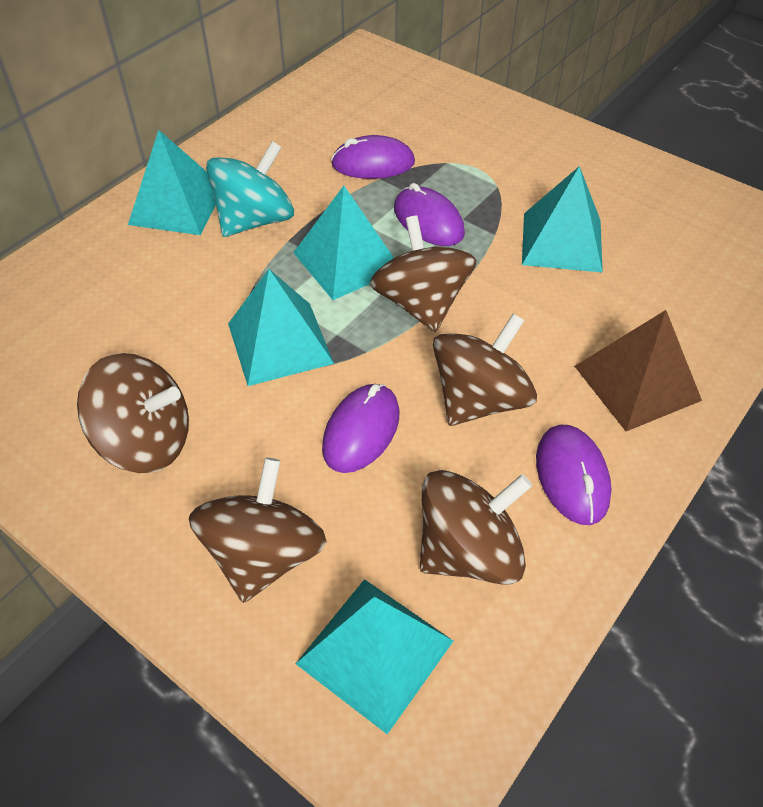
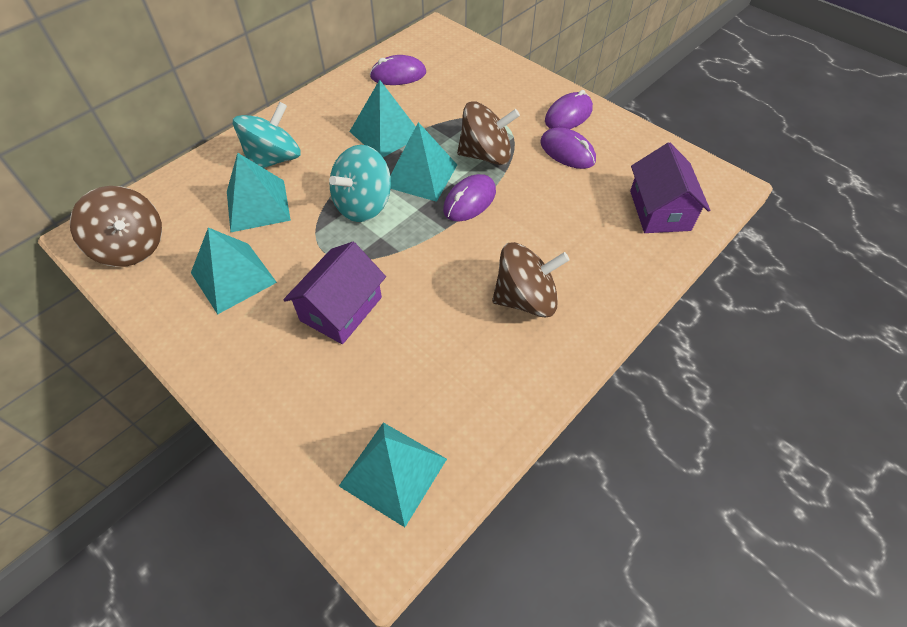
brown pyramid: [575,310,702,431] = 1 -> none = 0
brown spinning top: [77,353,189,473] [189,457,327,603] [370,215,477,332] [420,470,532,585] [433,314,537,426] = 5 -> [70,186,162,267] [457,101,520,165] [492,242,570,317] = 3
purple house: none = 0 -> [283,242,386,344] [630,143,710,233] = 2
turquoise spinning top: [206,141,294,237] = 1 -> [232,102,301,168] [329,145,391,222] = 2

